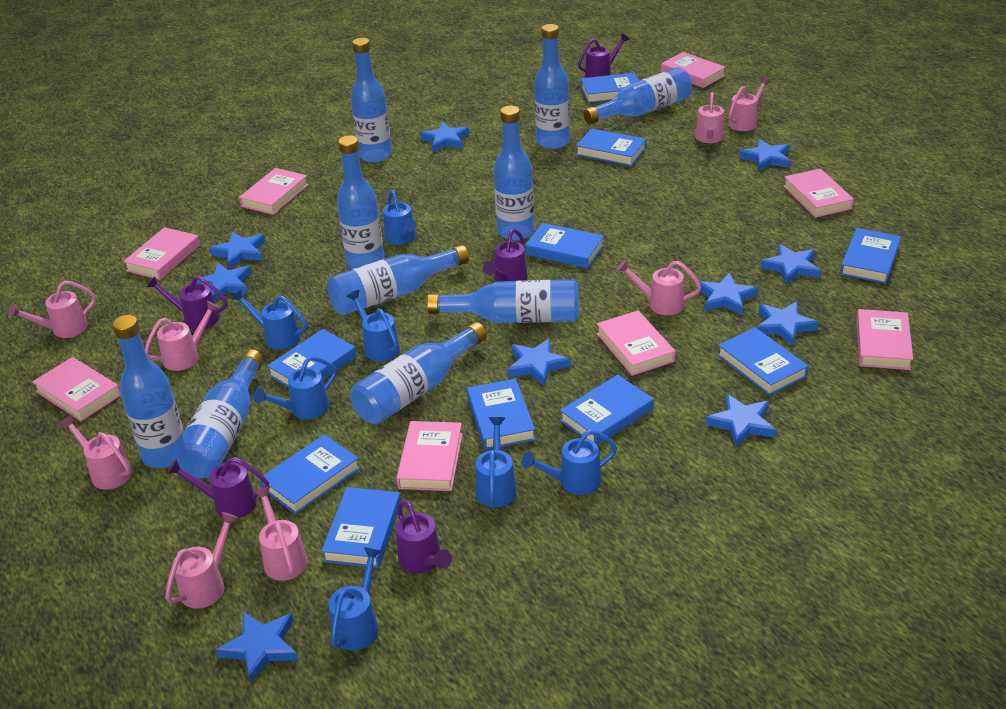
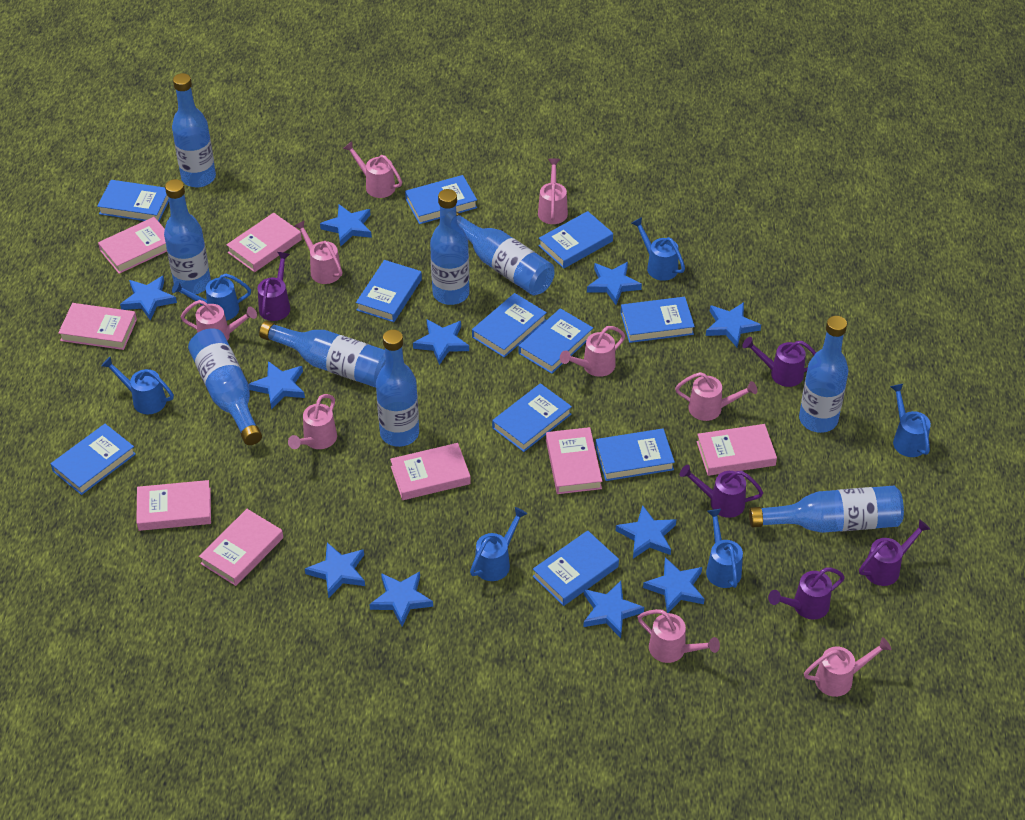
blue book: [260,434,360,514] [267,329,357,388] [321,487,401,568] [467,379,536,450] [525,223,604,268] [560,375,654,445] [576,128,646,166] [581,73,639,103] [717,327,808,396] [840,228,901,284] = 10 -> [51,424,136,495] [97,180,169,222] [356,260,422,322] [405,175,477,224] [472,293,547,357] [492,383,572,452] [519,308,593,374] [533,530,619,606] [539,211,613,269] [595,428,675,481] [621,297,695,343] = 11
blue bottle: [112,315,184,468] [173,349,264,478] [327,245,469,315] [337,136,385,269] [351,38,392,162] [351,322,487,424] [427,280,579,323] [494,106,534,241] [534,24,570,149] [583,67,692,124] = 10 -> [164,179,211,294] [172,73,216,187] [188,329,262,445] [259,321,385,388] [376,330,419,447] [430,189,469,305] [456,212,554,295] [749,486,904,533] [799,316,848,433] = 9
blue star: [196,263,252,301] [209,231,265,269] [216,612,298,683] [420,122,469,152] [507,338,571,387] [699,273,758,315] [706,394,776,447] [739,139,790,172] [756,301,819,346] [760,244,821,284] = 10 -> [120,276,177,321] [249,361,305,410] [305,542,365,598] [320,204,372,247] [369,571,433,627] [413,319,469,365] [583,581,644,638] [587,262,642,305] [616,505,676,558] [643,557,704,613] [706,302,761,347] = 11
blue watering can: [232,289,308,349] [254,356,337,419] [329,547,382,651] [346,290,400,362] [383,190,416,245] [476,417,517,507] [522,429,617,495] = 7 -> [101,356,174,414] [172,274,251,321] [470,507,527,581] [631,217,685,281] [706,509,743,588] [890,383,931,457] = 6
pink watering can: [8,281,96,338] [59,414,132,490] [145,300,219,371] [165,512,238,609] [254,486,308,581] [616,260,701,315] [695,92,724,143] [728,76,771,131] = 8 -> [181,300,257,341] [288,394,337,449] [294,220,342,284] [343,141,402,198] [538,158,568,224] [560,326,625,377] [638,609,720,663] [675,372,757,421] [804,637,892,697] = 9

